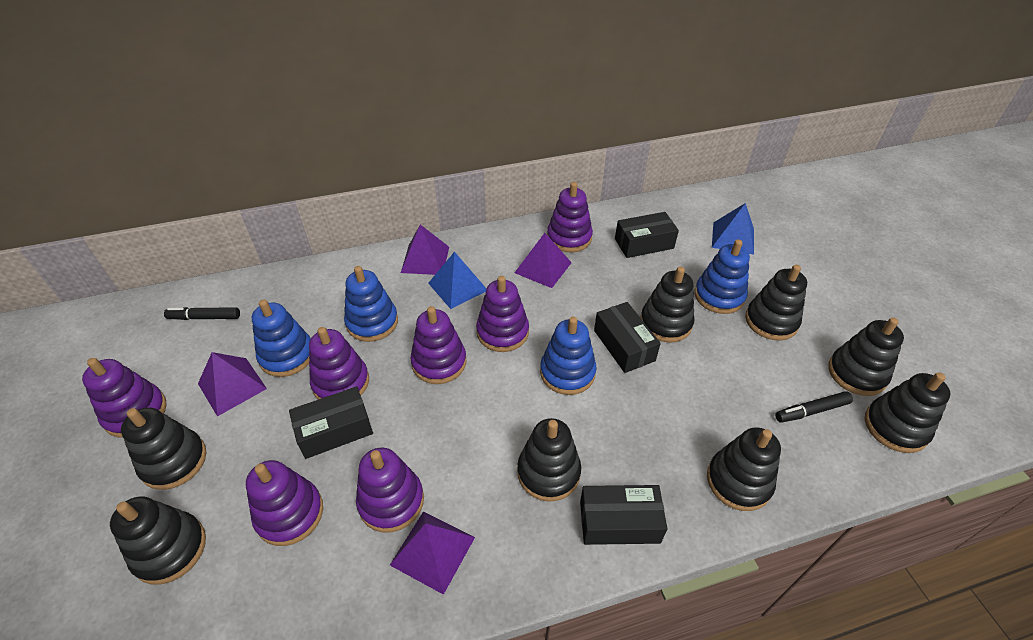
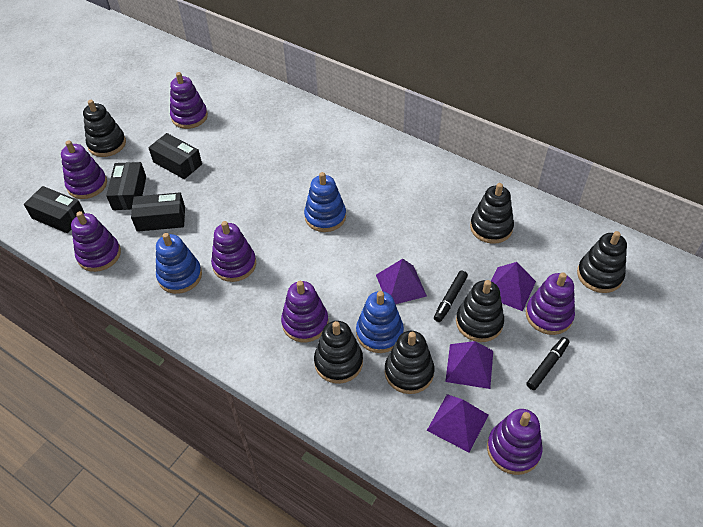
black stacking toy: [110,496,206,585] [121,407,206,490] [517,418,581,502] [640,267,694,343] [707,427,781,511] [745,265,807,341] [828,317,904,396] [865,372,951,453] = 8 -> [83,100,126,157] [314,321,363,384] [385,331,434,394] [456,280,504,342] [470,183,514,244] [577,231,627,293] = 6
blue pyramid: [428,252,487,309] [712,203,754,255] = 2 -> none = 0
blue stacking toy: [252,299,311,377] [344,266,398,342] [540,317,597,395] [695,240,750,314] = 4 -> [156,233,202,294] [304,172,346,232] [356,291,404,353] = 3

